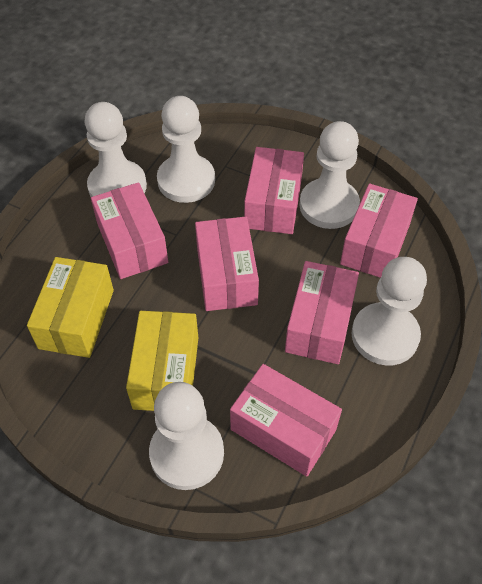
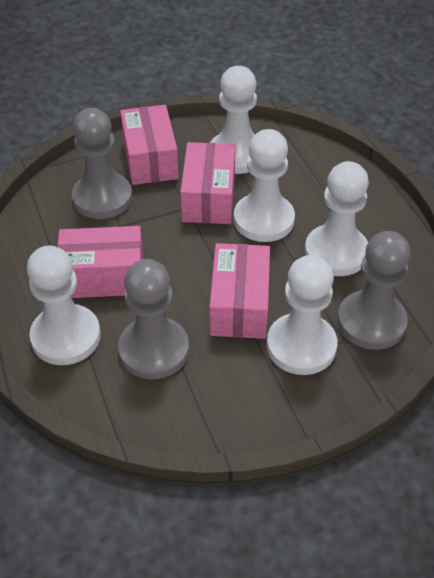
grey pawn: none = 0 -> [72,108,132,219] [118,259,189,379] [337,231,411,350] = 3
pink box: [91,182,168,279] [195,217,259,311] [230,364,342,477] [244,147,304,234] [285,261,359,364] [340,183,418,278] = 6 -> [57,226,144,298] [120,105,179,185] [180,142,236,224] [209,243,270,339] = 4
yellow box: [27,257,114,358] [126,311,198,411] = 2 -> none = 0

